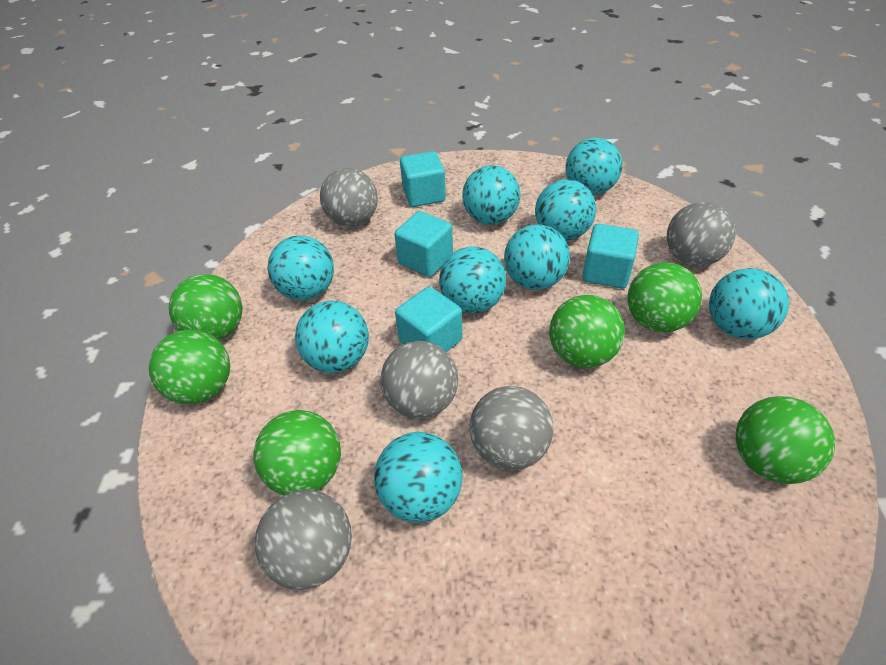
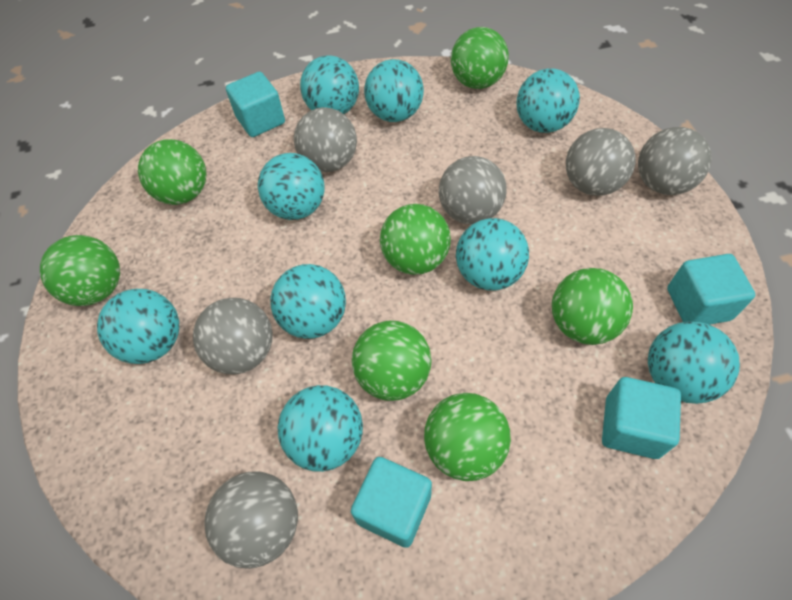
green ball: [149,329,230,405] [169,274,243,340] [254,410,341,496] [549,295,625,368] [627,262,702,332] [736,396,835,484] = 6 -> [40,235,120,306] [138,139,207,205] [352,321,432,401] [380,204,451,275] [424,393,511,481] [451,27,509,89] [552,268,633,345] = 7
grey ball: [255,490,352,590] [320,168,378,227] [380,341,458,419] [469,386,553,471] [667,202,736,266] = 5 -> [193,298,273,375] [204,471,298,569] [294,107,357,172] [439,156,507,225] [566,128,636,196] [638,127,712,195] = 6

